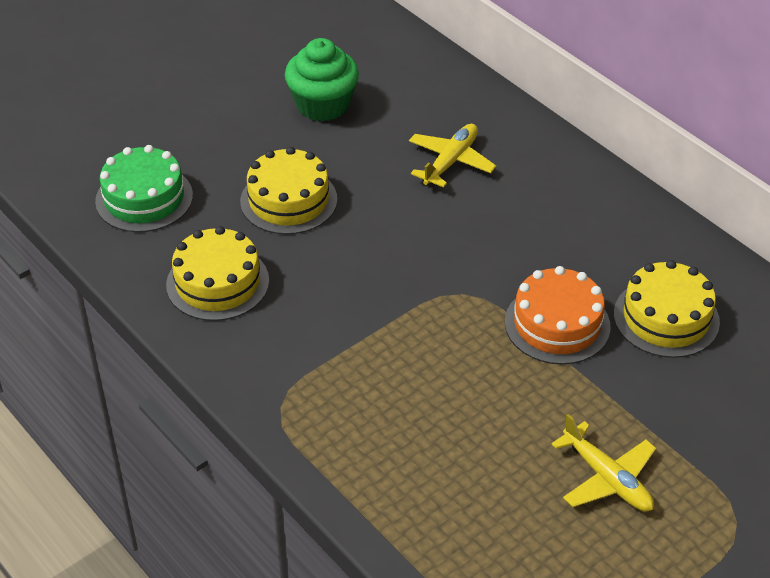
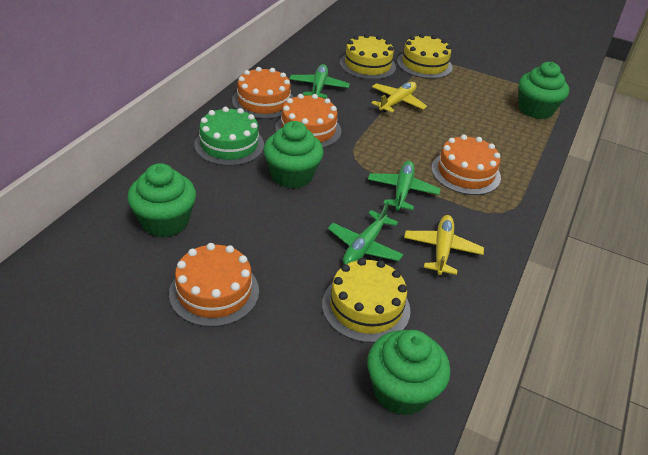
green cupcake: [285,38,359,121] = 1 -> [127,163,196,237] [264,121,324,189] [367,330,450,416] [519,62,569,119] = 4
green plane: none = 0 -> [289,64,350,99] [328,202,403,264] [368,161,440,210] = 3
orange cake: [505,266,611,364] = 1 -> [169,243,259,327] [232,67,294,119] [275,94,341,148] [431,134,501,195] = 4

